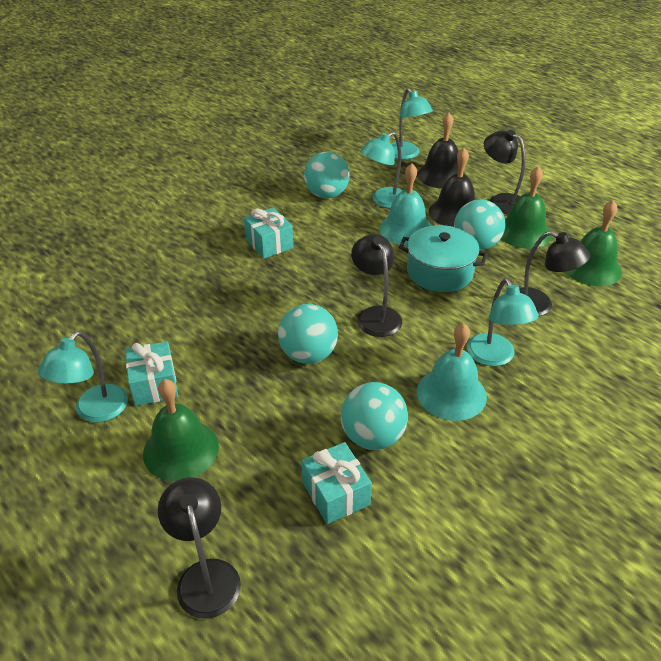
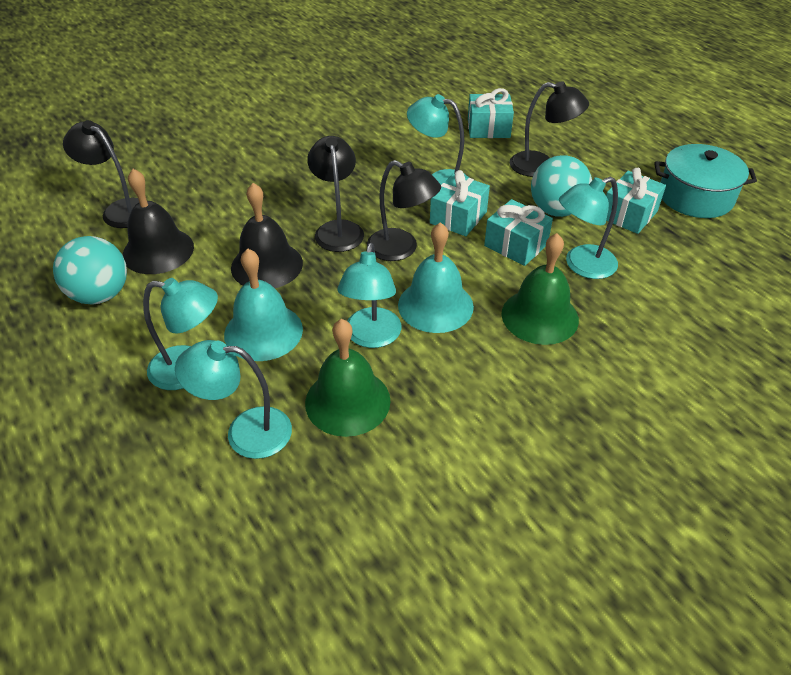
green bell: [143,379,219,481] [501,166,551,249] [565,200,622,286] = 3 -> [305,319,391,437] [502,233,579,345] = 2
turquoise ball: [278,304,338,364] [304,152,350,198] [341,382,408,450] [454,199,505,250] = 4 -> [53,236,127,305] [531,155,592,217] = 2
turquoise gift: [125,341,178,406] [244,207,293,259] [301,442,372,524] = 3 -> [430,170,490,236] [468,88,514,138] [484,199,553,266] [606,168,666,234] = 4
turquoise lamp: [38,331,128,422] [360,132,403,208] [391,88,433,159] [467,278,539,366] = 4 -> [143,278,218,390] [175,340,292,459] [337,243,401,348] [407,94,469,185] [559,177,618,279] = 5

